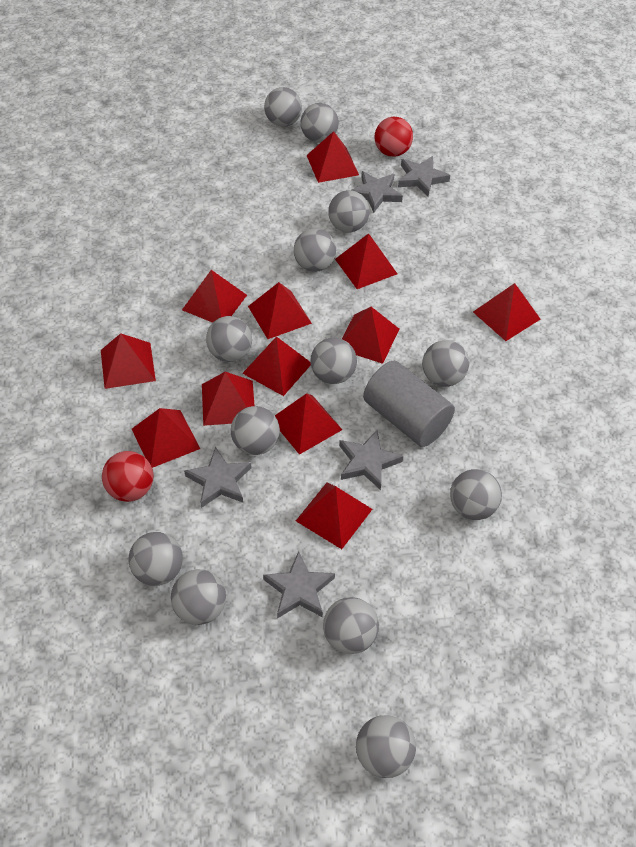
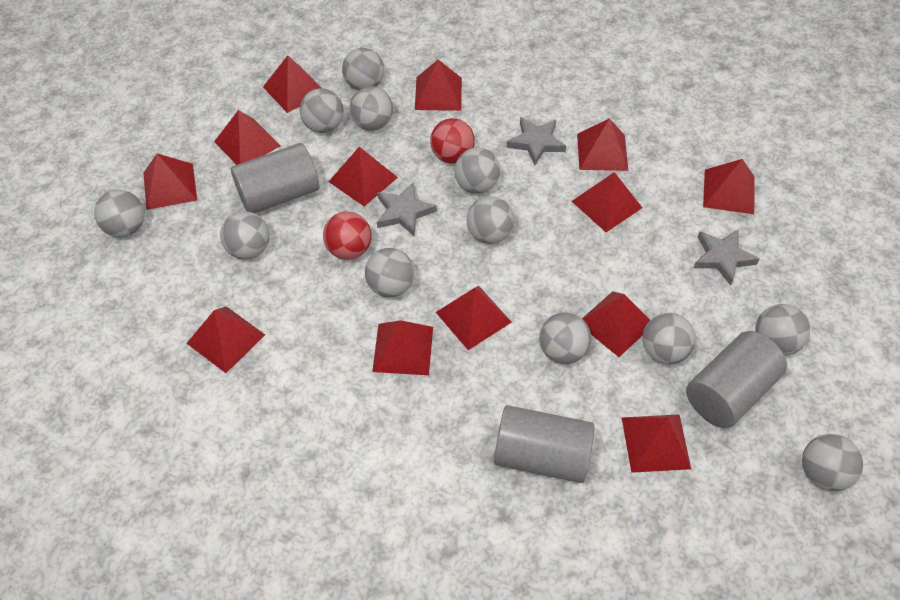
grey ball: [128,532,183,586] [171,569,226,625] [206,316,252,362] [231,406,280,455] [264,87,302,127] [294,228,336,272] [301,103,339,143] [310,338,357,384] [323,597,379,654] [328,190,370,232] [356,715,416,778] [422,340,469,387] [450,469,502,520] = 13 -> [94,190,145,237] [220,211,269,259] [300,88,344,133] [342,48,384,90] [349,86,393,131] [365,248,414,297] [454,147,500,194] [467,196,514,244] [539,312,591,364] [643,313,696,365] [755,304,810,356] [802,434,863,491] = 12
grey cylinder: [363,361,455,447] = 1 -> [231,143,319,213] [494,405,595,483] [686,331,787,428] = 3
grey star: [184,447,252,508] [263,551,335,618] [339,430,403,490] [351,171,403,213] [398,156,450,197] = 5 -> [377,182,437,236] [506,117,566,166] [693,230,760,286] = 3
red pyramid: [101,333,156,389] [132,408,200,468] [182,270,247,323] [202,372,255,426] [242,336,311,396] [248,282,312,339] [275,393,342,455] [296,482,373,549] [306,131,359,183] [335,233,397,289] [342,307,399,364] [473,283,540,341] = 12 -> [143,154,197,210] [187,306,265,373] [214,110,281,165] [263,56,321,113] [329,147,398,207] [372,320,433,375] [415,60,462,111] [436,286,512,350] [572,172,642,232] [577,119,628,171] [582,291,650,357] [622,414,691,473] [703,159,755,214] = 13

